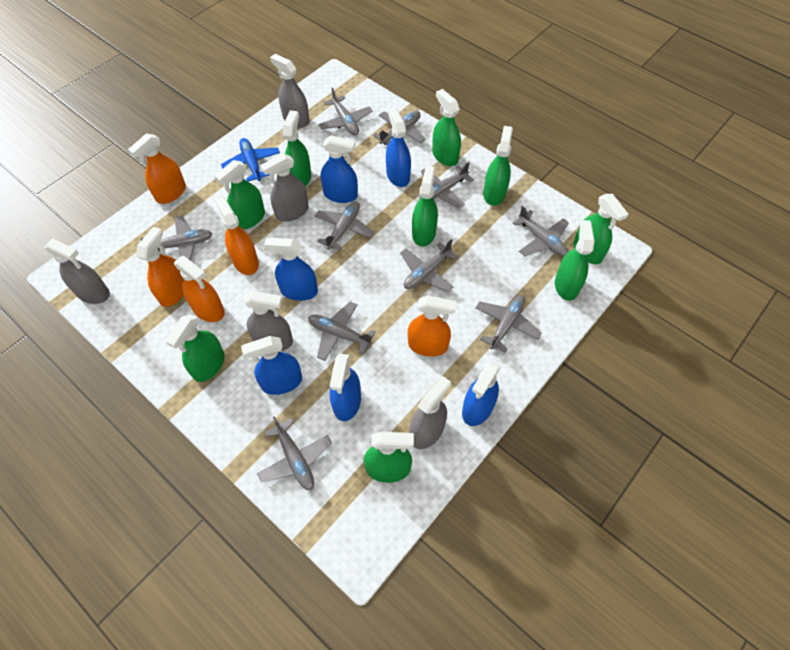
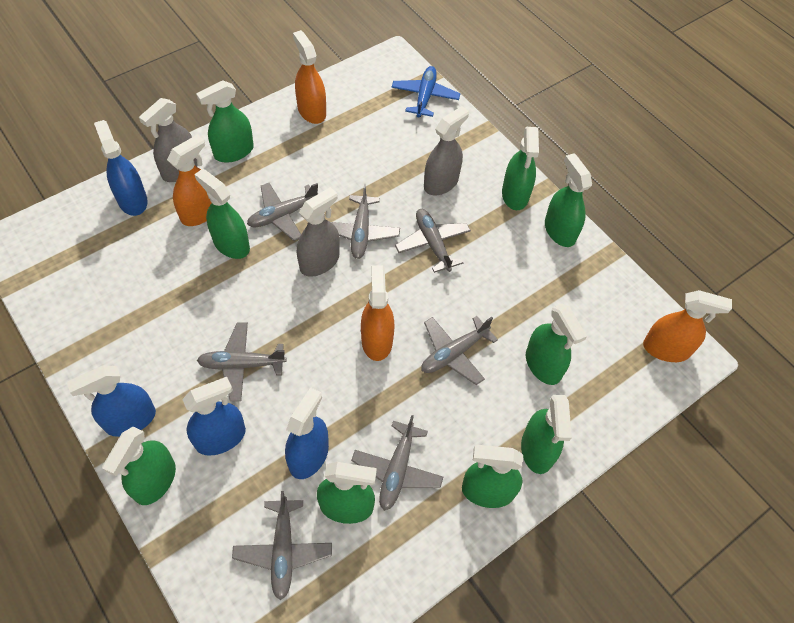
blue spray bottle: [241,336,302,395] [264,238,318,301] [321,135,358,203] [330,353,361,421] [386,108,411,187] [462,361,501,426] = 6 -> [67,365,156,437] [94,120,148,216] [182,377,246,456] [285,387,329,479] = 4
grey plane: [140,215,212,261] [257,416,332,490] [308,302,375,361] [315,201,374,251] [318,88,372,135] [374,111,425,145] [400,239,459,292] [419,162,474,208] [476,295,542,353] [513,206,569,257] = 10 -> [197,322,287,401] [232,491,332,600] [247,183,319,241] [331,184,400,259] [351,415,443,511] [395,209,471,273] [421,316,498,385] = 7
grey spray bottle: [44,238,110,304] [244,291,293,351] [260,153,309,221] [270,54,310,128] [409,376,451,449] = 5 -> [139,98,197,182] [297,187,340,277] [424,106,469,195] = 3
orange spray bottle: [128,133,186,204] [136,227,184,307] [174,256,225,322] [215,197,259,275] [408,296,456,357] = 5 -> [167,135,212,226] [293,30,326,124] [361,265,395,361] [643,290,732,362] = 4

